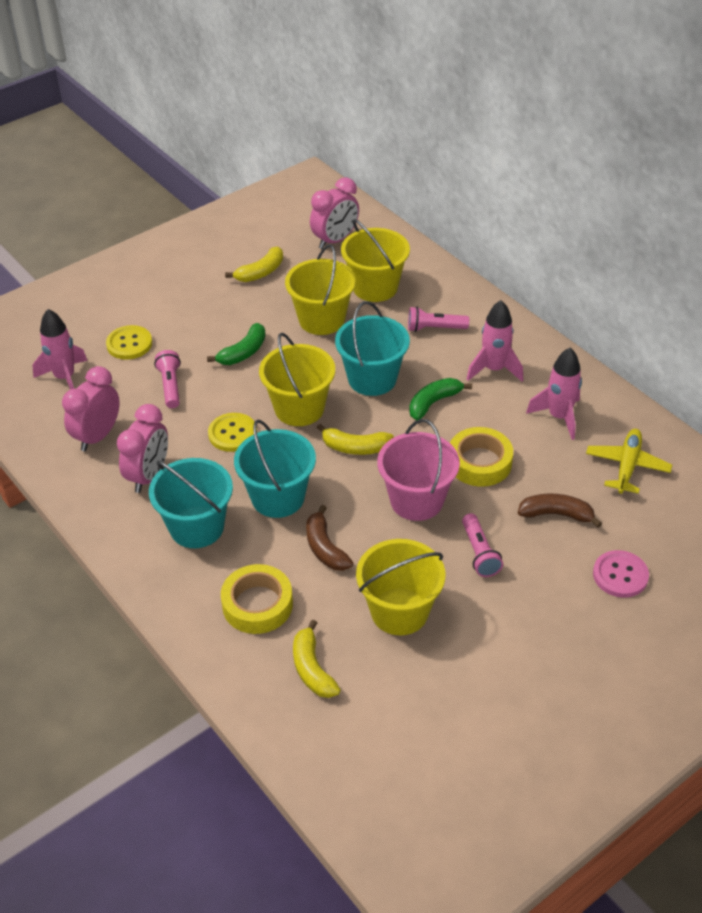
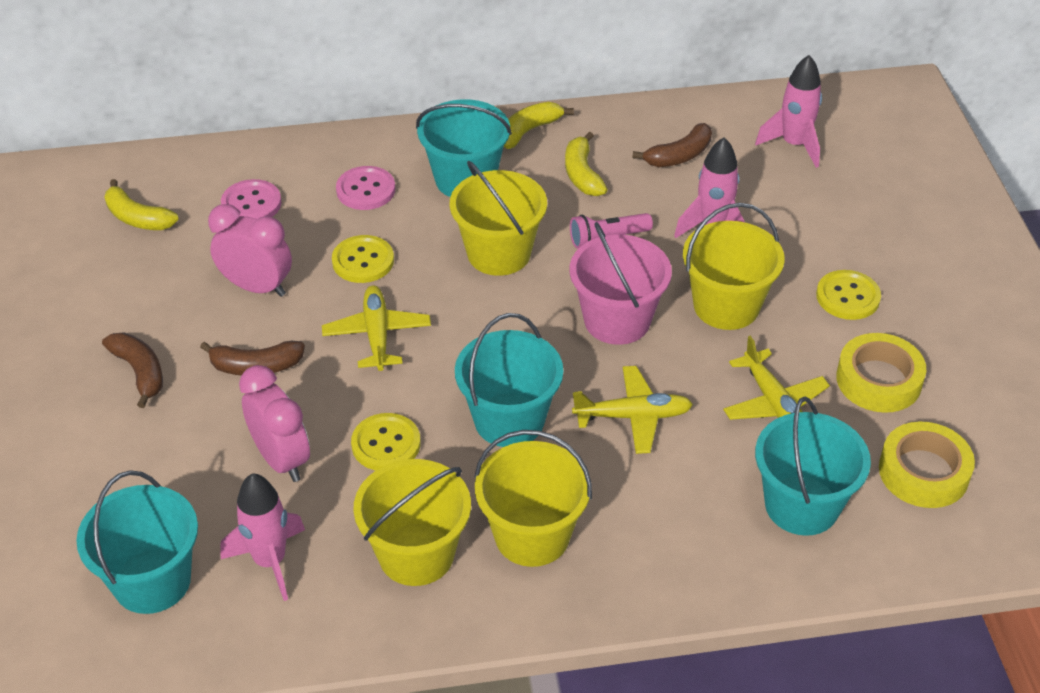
brown banana: [306,505,353,571] [518,493,602,528] = 2 -> [102,332,163,408] [200,341,305,375] [632,123,712,167] = 3
green banana: [207,323,266,365] [409,378,472,420] = 2 -> none = 0
pink button: [593,550,649,598] = 1 -> [221,179,281,219] [336,166,395,210] = 2
pink clock: [62,366,120,451] [117,404,168,493] [310,177,359,249] = 3 -> [208,204,292,297] [239,365,310,482] = 2
pink flashlight: [154,350,181,408] [408,307,469,332] [462,513,503,577] = 3 -> [570,213,653,249] = 1
turquoise bucket: [149,458,233,548] [234,419,316,518] [335,301,410,396] = 3 -> [76,470,198,614] [416,99,512,197] [455,313,563,447] [755,397,871,536] = 4
yellow button: [106,325,152,360] [208,413,257,452] = 2 -> [332,235,394,283] [351,413,420,471] [816,270,881,320] = 3
yellow plane: [586,429,672,494] = 1 -> [322,285,431,371] [572,366,693,454] [723,336,830,420] = 3

